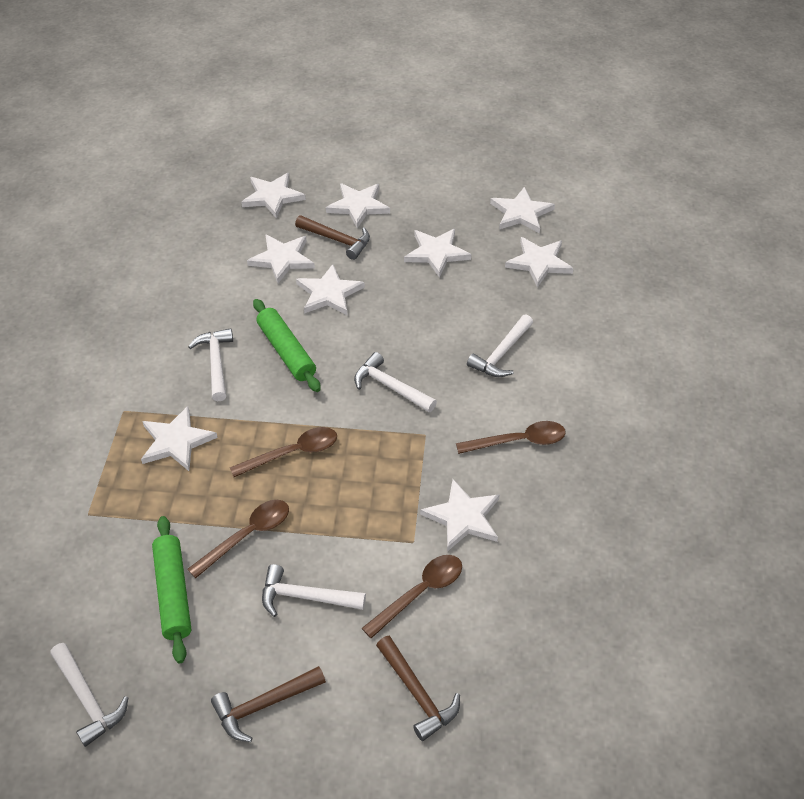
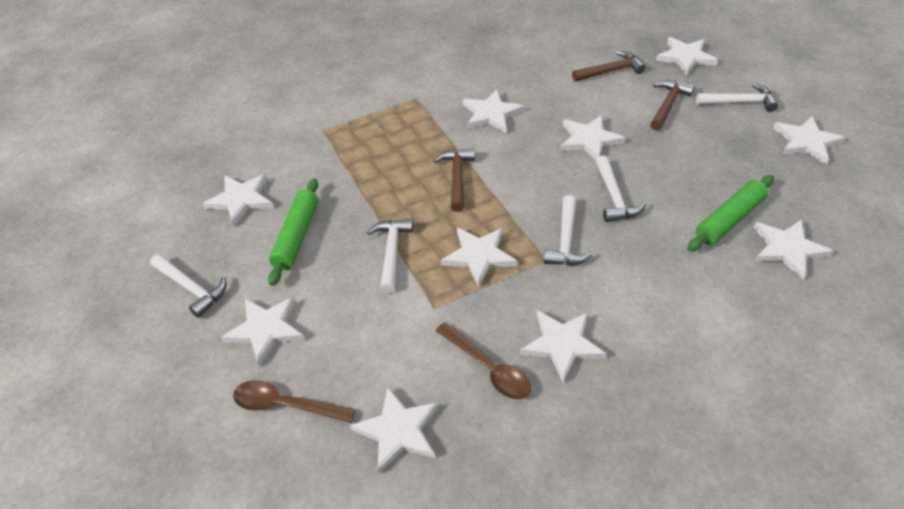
brown spoon: [187,500,289,578] [230,427,337,477] [362,555,462,638] [456,421,566,454] = 4 -> [233,380,356,423] [436,322,531,399] = 2
white star: [141,406,218,471] [241,173,306,218] [247,234,315,283] [296,264,365,316] [326,183,390,228] [404,229,471,278] [420,479,500,552] [490,187,555,233] [505,237,574,288] = 9 -> [202,174,274,226] [221,297,305,366] [350,387,439,473] [441,228,518,287] [463,89,524,133] [520,310,607,383] [560,115,625,160] [656,37,718,76] [754,219,833,280] [773,116,845,164] = 10

